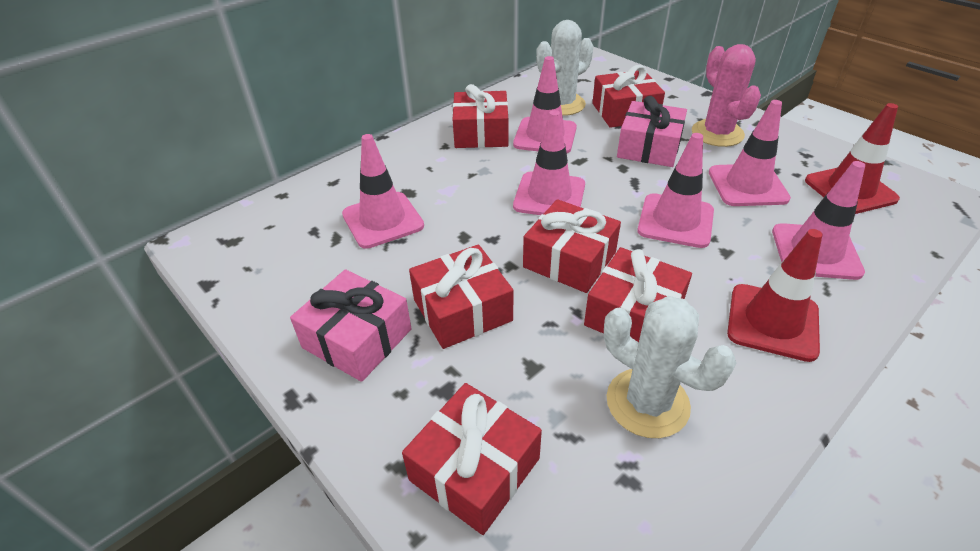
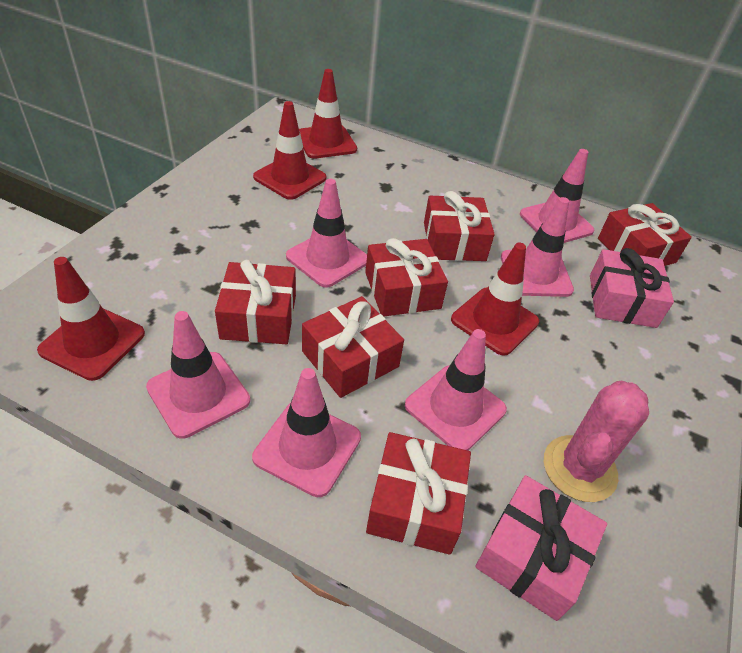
red traffic cone: [727,229,822,362] [805,103,900,214] = 2 -> [37,257,145,381] [253,101,326,200] [299,69,357,159] [451,243,539,356] = 4
white cactus: [536,20,594,116] [604,296,736,438] = 2 -> none = 0

